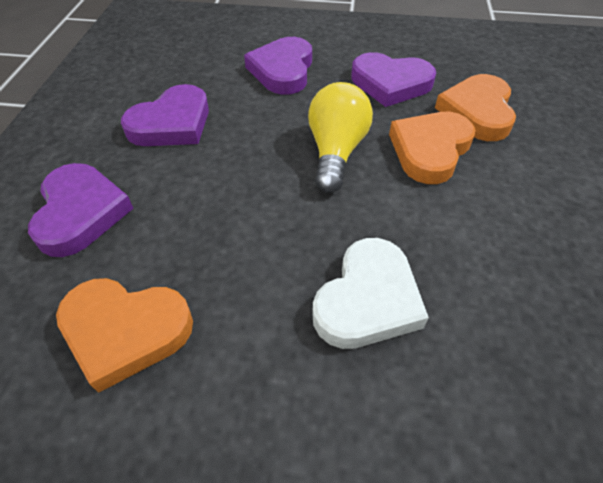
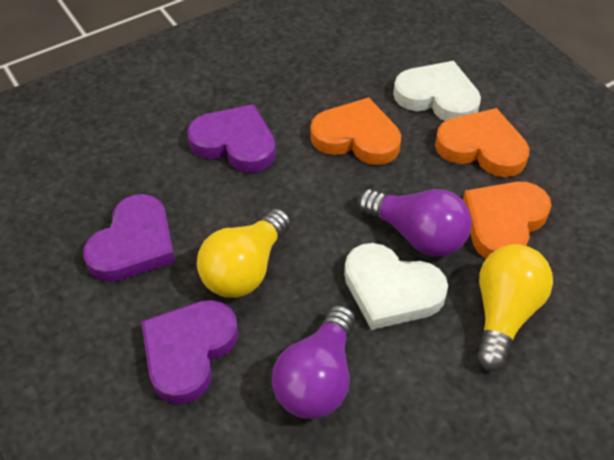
purple heart: [28,163,134,257] [121,84,209,146] [244,37,312,95] [351,52,436,107] = 4 -> [83,194,175,282] [141,300,238,404] [187,104,276,173] = 3
purple light bulb: none = 0 -> [272,305,355,419] [357,189,472,257] = 2
white heart: [312,238,429,349] = 1 -> [344,243,448,330] [393,61,481,121] = 2
yellow light bulb: [308,82,373,193] = 1 -> [197,208,291,298] [476,244,553,371] = 2

